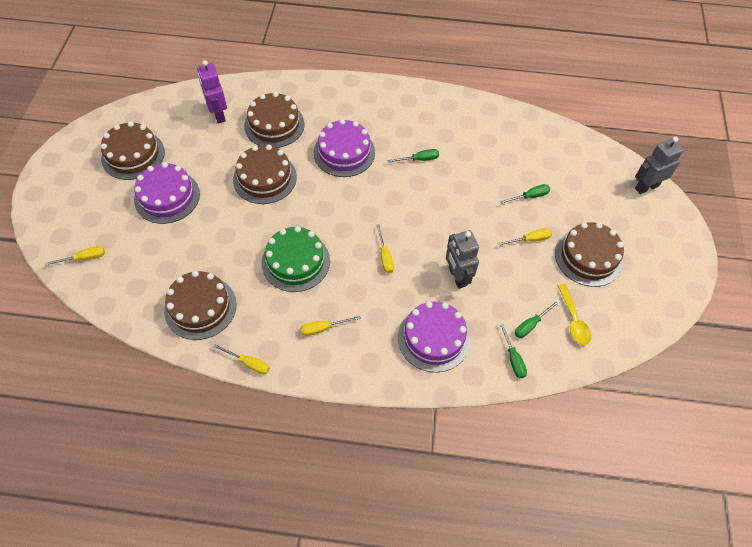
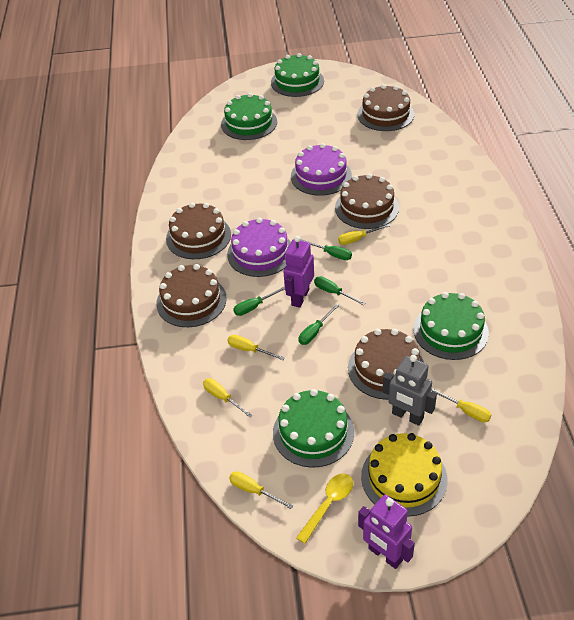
green cake: [262,226,330,292] = 1 -> [221,93,277,140] [271,53,324,97] [273,389,354,467] [414,292,489,360] = 4
grey robot: [446,230,479,289] [635,137,684,194] = 2 -> [382,355,437,426] = 1
purple cake: [134,162,200,224] [314,119,375,177] [398,301,471,373] = 3 -> [227,218,291,277] [291,143,352,196] = 2
purple robot: [197,60,227,123] = 1 -> [284,236,314,308] [358,495,415,569] = 2
yellow cake: none = 0 -> [361,433,448,517] = 1

